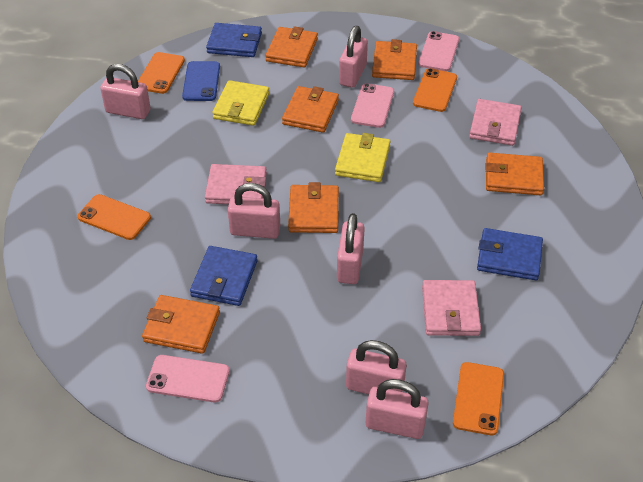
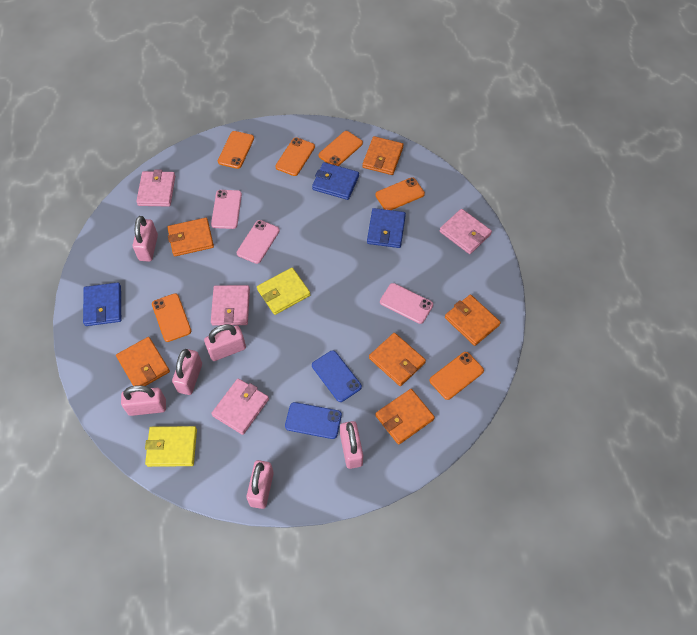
blue phone: [182,61,220,101] = 1 -> [285,402,342,439] [312,350,362,402] = 2
orange phone: [78,194,151,240] [138,52,185,94] [413,68,457,112] [453,362,504,435] = 4 -> [152,293,191,342] [218,131,254,169] [275,137,315,176] [319,131,363,166] [375,177,425,210] [429,352,484,400] = 6
pink wallet: [205,164,267,204] [422,280,481,336] [469,99,522,146] = 3 -> [136,170,175,207] [211,285,250,326] [211,378,269,435] [440,209,492,254] = 4

